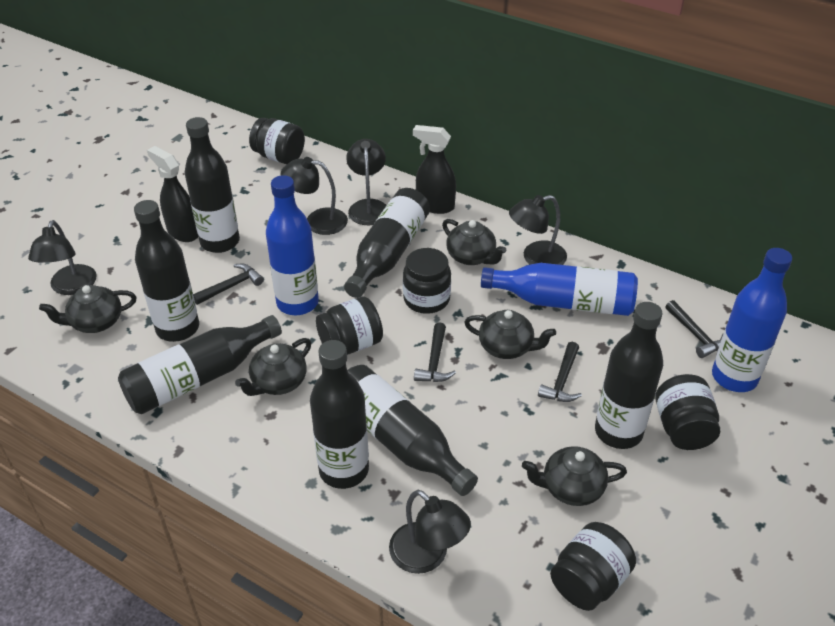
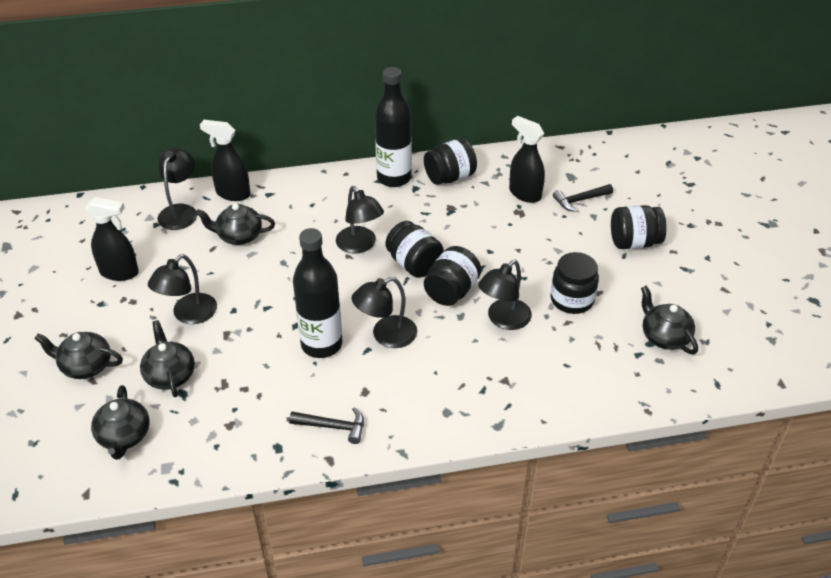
black bottle: [118,315,282,414] [134,200,199,342] [185,117,240,253] [310,340,369,489] [344,188,430,298] [347,365,478,496] [595,302,663,449] = 7 -> [293,228,342,358] [375,67,412,187] = 2
black hammer: [193,264,264,305] [414,322,456,382] [538,342,582,402] [665,300,724,358] = 4 -> [289,407,364,444] [553,184,613,212] = 2
black spray bottle: [147,146,198,242] [413,125,456,214] = 2 -> [85,197,139,281] [200,120,250,201] [509,116,545,203] = 3
blue bottle: [266,175,319,315] [481,263,638,316] [712,248,792,392] = 3 -> none = 0

